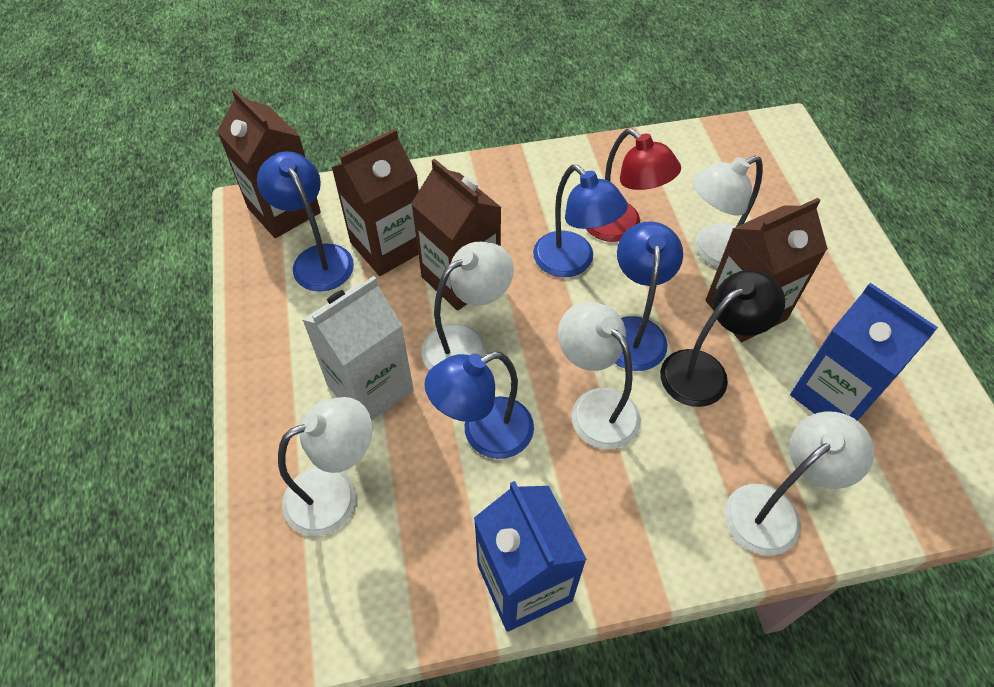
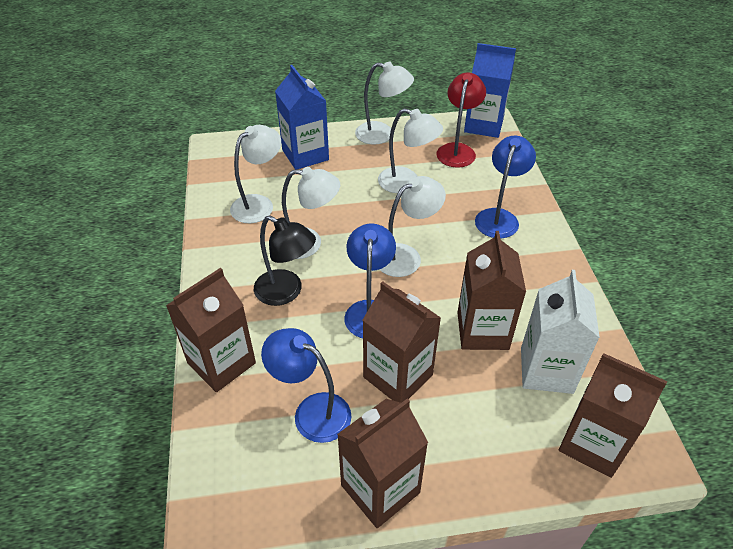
blue lamp: [257,151,354,292] [424,352,534,459] [533,165,628,277] [615,221,683,371] = 4 -> [261,328,352,443] [344,223,396,338] [475,136,536,238] = 3
brown carton: [217,88,321,238] [331,129,419,276] [411,159,502,311] [706,198,828,342] = 4 -> [166,268,256,392] [337,399,428,528] [363,281,441,403] [457,231,526,350] [559,353,667,478] = 5

